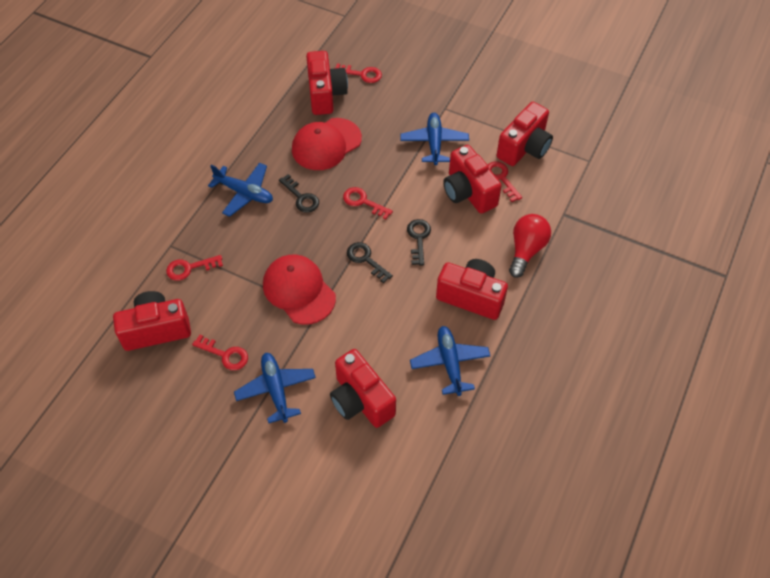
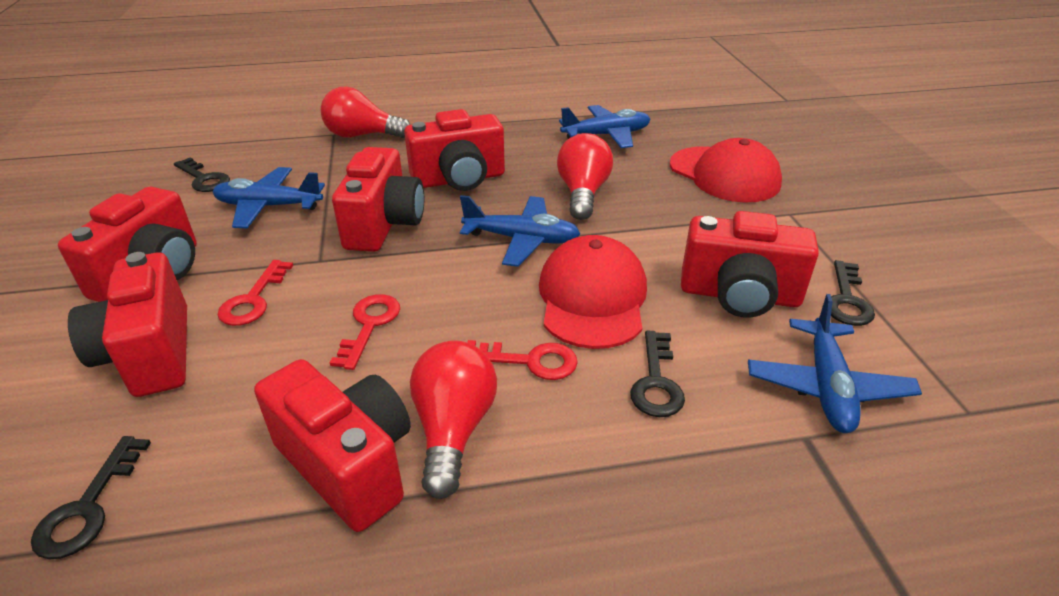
black key: [279,174,319,213] [347,242,393,283] [407,219,431,266] = 3 -> [31,436,151,559] [174,157,230,192] [630,331,685,417] [831,260,875,326] = 4
red key: [166,255,223,281] [192,334,248,370] [334,63,382,83] [343,187,393,220] [488,161,522,202] = 5 -> [218,260,293,326] [330,294,400,370] [467,340,578,380] = 3
red light bulb: [509,214,551,278] = 1 -> [321,87,410,138] [410,340,497,499] [557,133,613,220] = 3

